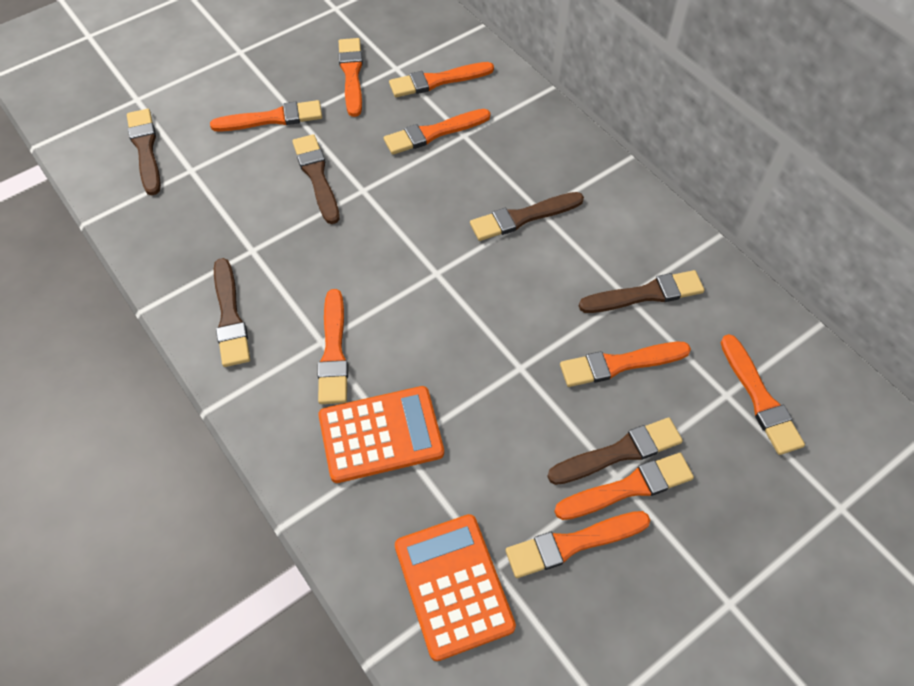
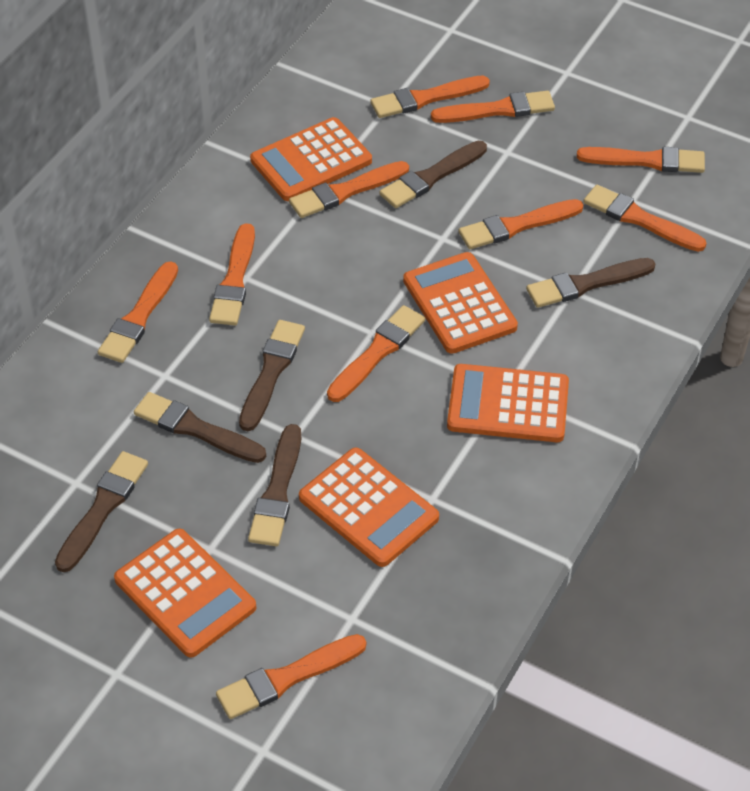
orange brush: [210,100,322,132] [318,289,348,404] [338,38,363,117] [384,109,490,155] [389,62,494,97] [505,511,650,578] [554,453,694,520] [560,342,691,387] [721,334,805,455] = 9 -> [98,261,178,363] [209,223,255,325] [216,634,366,719] [289,161,409,218] [327,305,425,402] [370,76,490,118] [431,91,555,123] [459,199,583,249] [577,147,705,173] [583,185,707,252] = 10
orange calculator: [318,386,444,483] [395,514,516,661] = 2 -> [114,528,256,658] [250,117,372,201] [299,447,439,567] [403,252,518,354] [447,364,569,442] = 5

